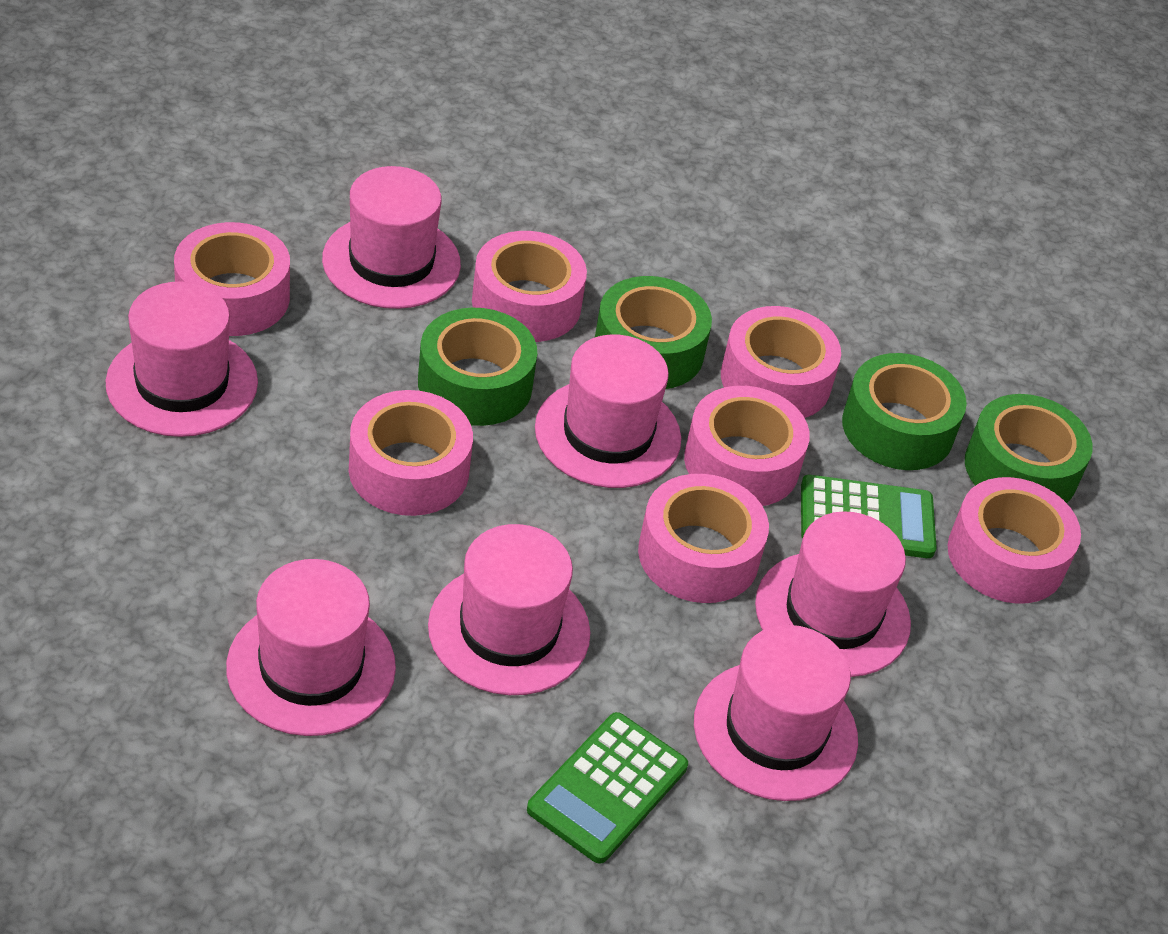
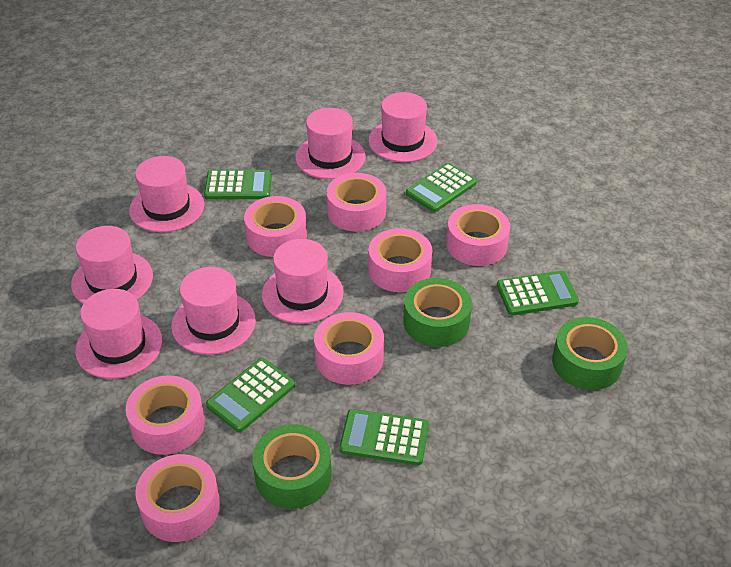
green calculator: [527,712,688,864] [801,475,937,558] = 2 -> [204,170,272,200] [206,358,295,432] [339,409,429,465] [406,163,477,212] [497,271,579,315] = 5
green tape: [418,308,537,426] [595,276,712,389] [842,353,967,470] [965,394,1093,503] = 4 -> [252,424,332,509] [403,278,472,347] [552,317,628,390] = 3

